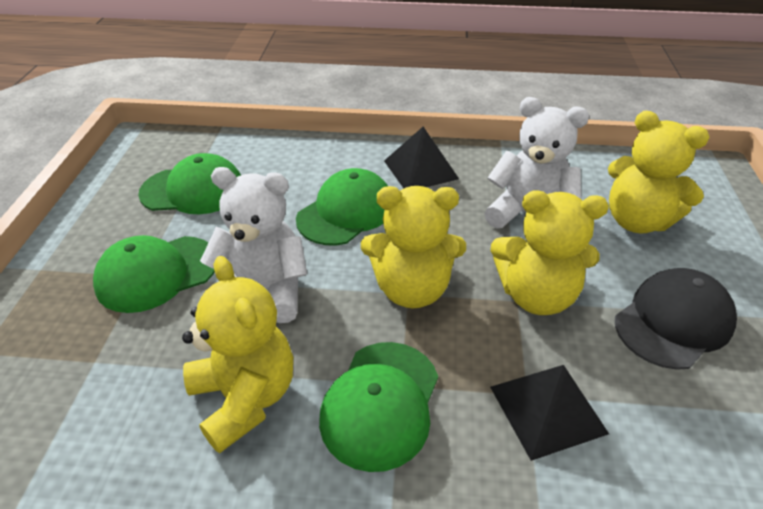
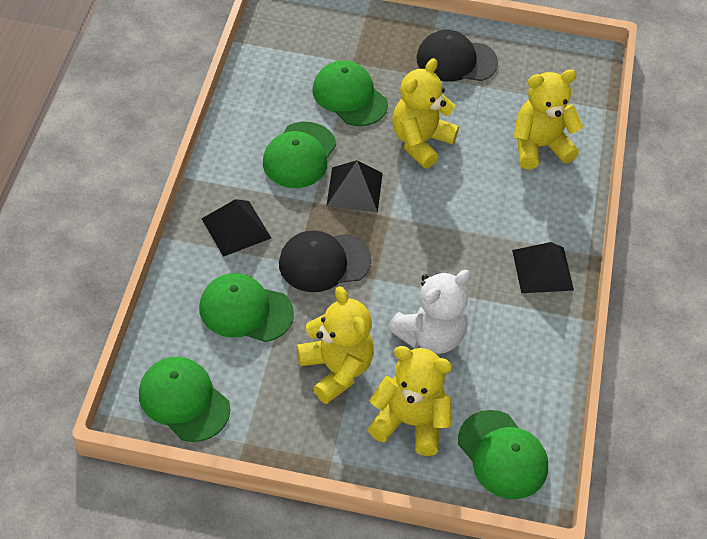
black cap: [615,268,737,370] = 1 -> [279,231,371,292] [416,30,498,82] = 2
black pyramid: [384,127,459,188] [490,365,609,461] = 2 -> [202,199,271,257] [326,160,383,213] [512,242,574,293] = 3
green cap: [93,235,215,313] [138,153,241,214] [296,168,388,246] [319,342,438,472] = 4 -> [139,357,230,442] [199,273,294,342] [263,122,336,188] [313,60,388,126] [458,410,548,499] = 5
white teddy bear: [200,167,307,323] [484,97,589,228] = 2 -> [388,270,471,354] = 1

